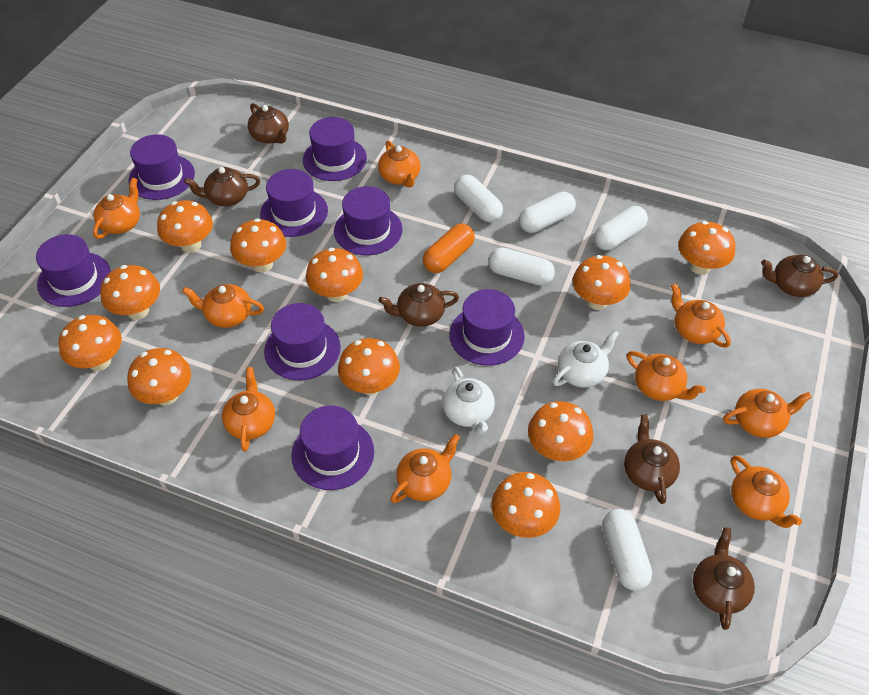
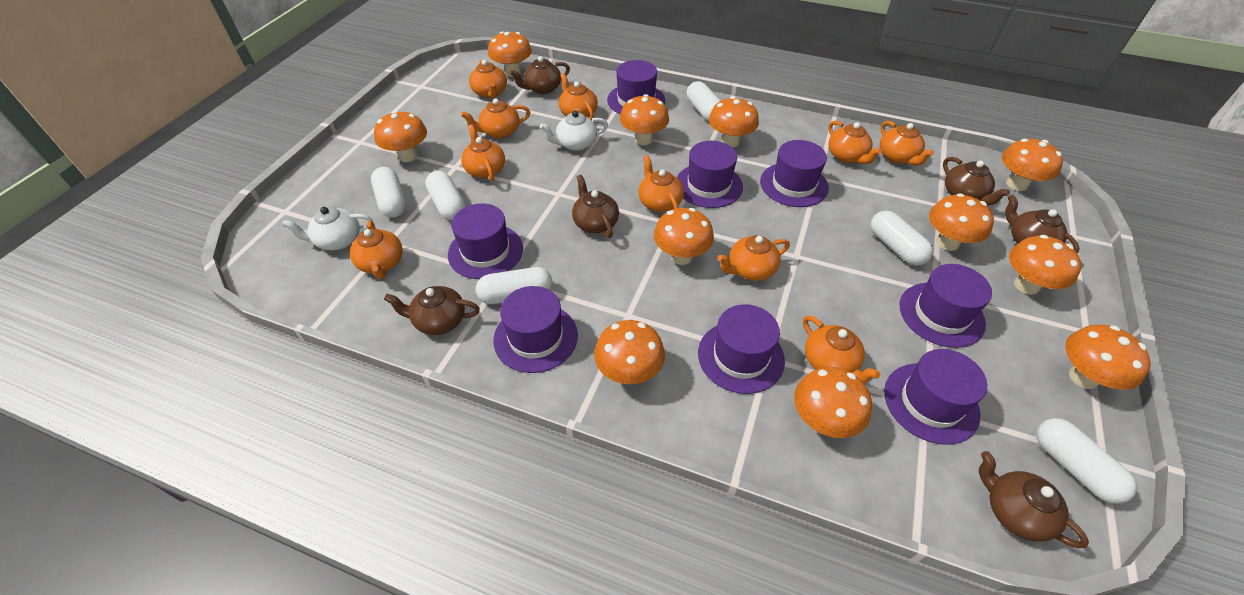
orange capsule: [423,224,475,273] = 1 -> none = 0
orange teapot: [93,177,140,239] [182,284,264,328] [222,367,275,452] [378,140,421,188] [390,434,460,503] [627,351,706,401] [671,283,731,348] [723,389,812,438] [731,455,802,528] = 9 -> [350,221,402,279] [461,98,530,138] [461,125,505,181] [469,60,507,98] [559,73,598,120] [638,155,684,212] [718,235,790,281] [803,316,880,383] [828,121,882,164] [880,121,934,166] = 10
white capsule: [454,175,503,222] [488,248,555,286] [519,192,576,233] [594,206,648,250] [602,509,652,591] = 5 -> [371,167,406,218] [425,171,466,221] [476,267,552,304] [687,81,721,122] [870,211,933,266] [1036,418,1137,504] = 6

